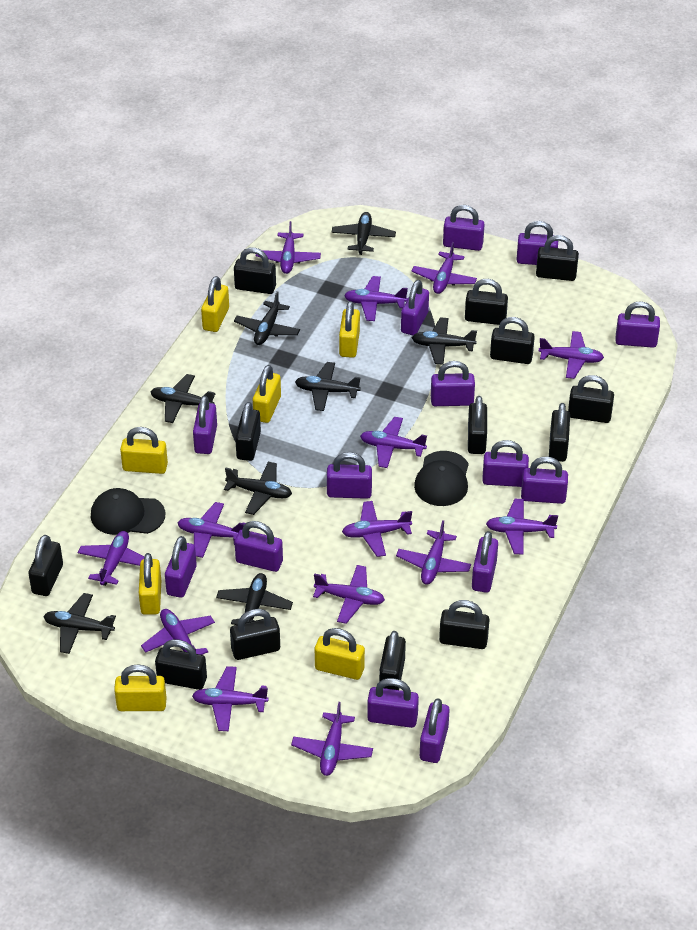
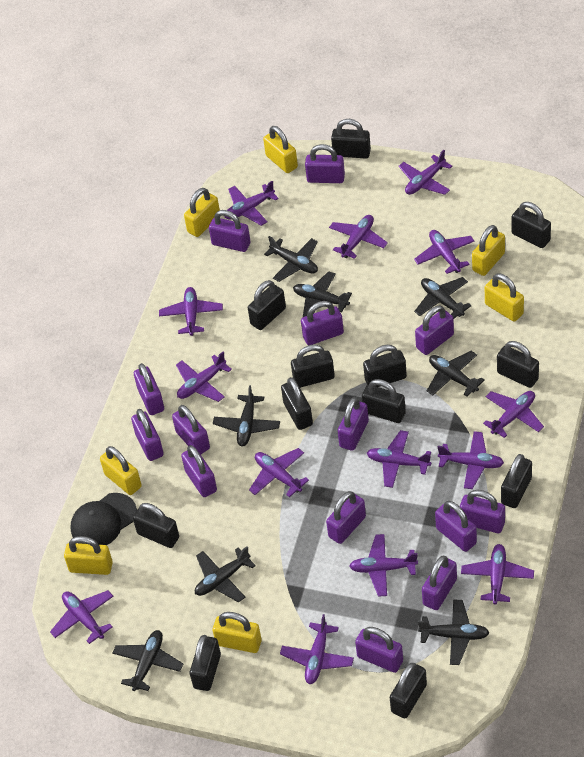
black cap: [91,488,165,535] [414,451,469,506] = 2 -> [71,493,137,545] = 1
black padlock: [28,535,63,596] [155,639,207,690] [230,609,280,660] [234,247,276,294] [235,402,261,461] [379,631,406,690] [439,600,490,649] [465,279,508,325] [468,396,487,454] [490,317,535,364] [536,235,579,281] [549,403,570,462] [568,375,614,423] = 13 -> [133,503,179,548] [190,635,221,691] [248,280,286,330] [281,377,313,430] [291,345,335,388] [331,119,371,159] [362,379,406,423] [363,345,407,387] [390,663,427,718] [497,341,539,388] [501,454,532,508] [512,202,551,248] = 12

